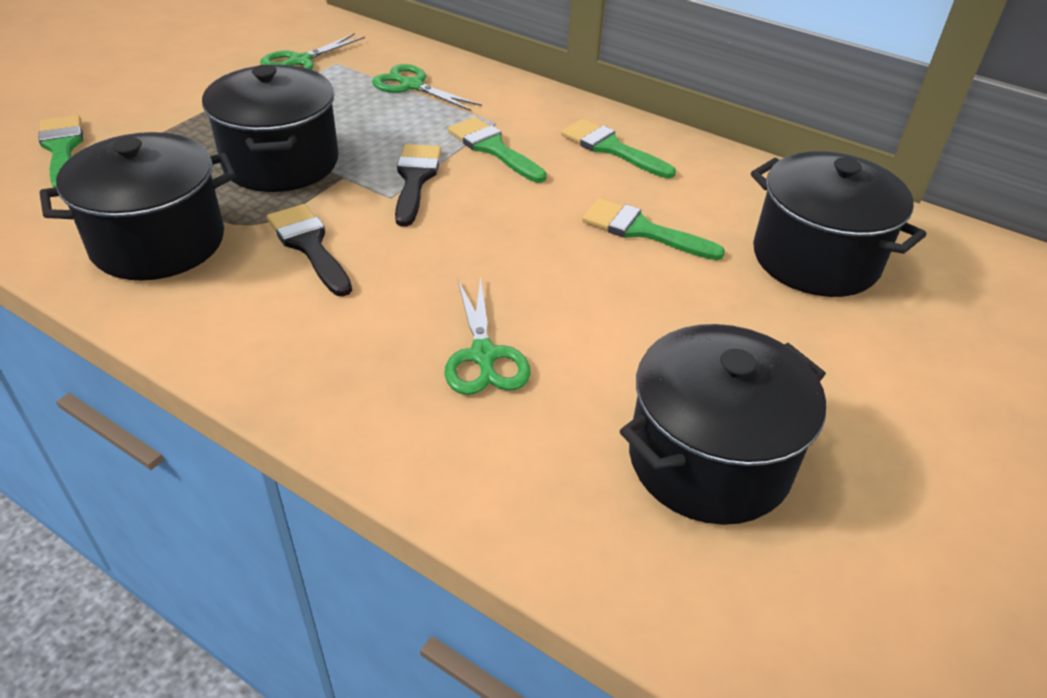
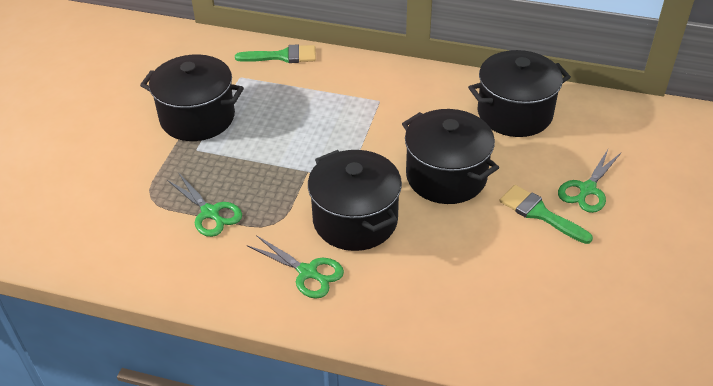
black brush: [267,204,352,296] [395,144,441,227] = 2 -> none = 0
green brush: [38,115,83,188] [448,117,547,183] [561,119,676,179] [582,198,725,260] = 4 -> [235,45,316,63] [500,185,593,244] = 2

